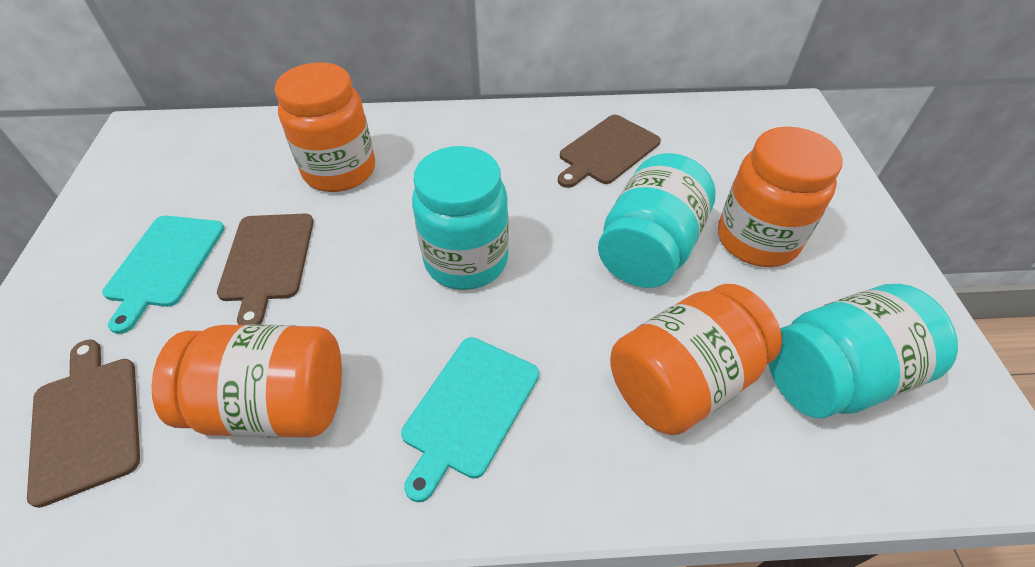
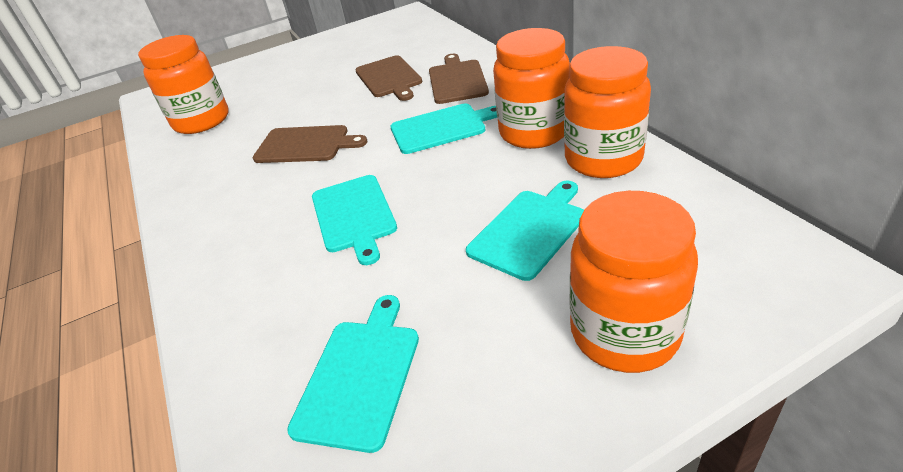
turquoise cutting board: [102,216,225,334] [401,337,539,502] = 2 -> [287,295,419,453] [312,175,397,265] [390,103,497,154] [466,181,584,281] = 4
turquoise jar: [412,146,509,290] [598,153,716,288] [769,284,958,418] = 3 -> none = 0

